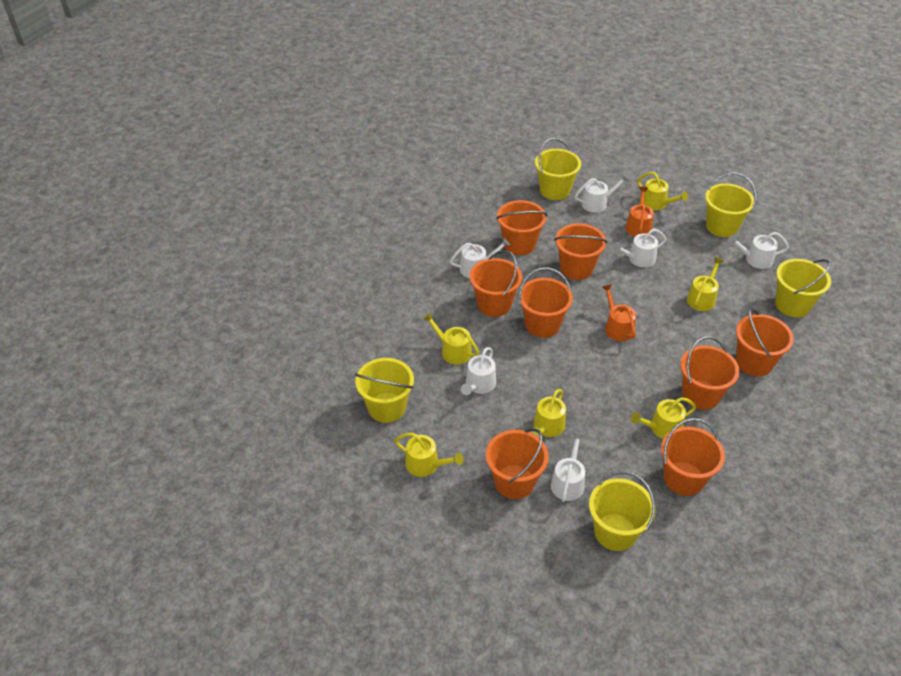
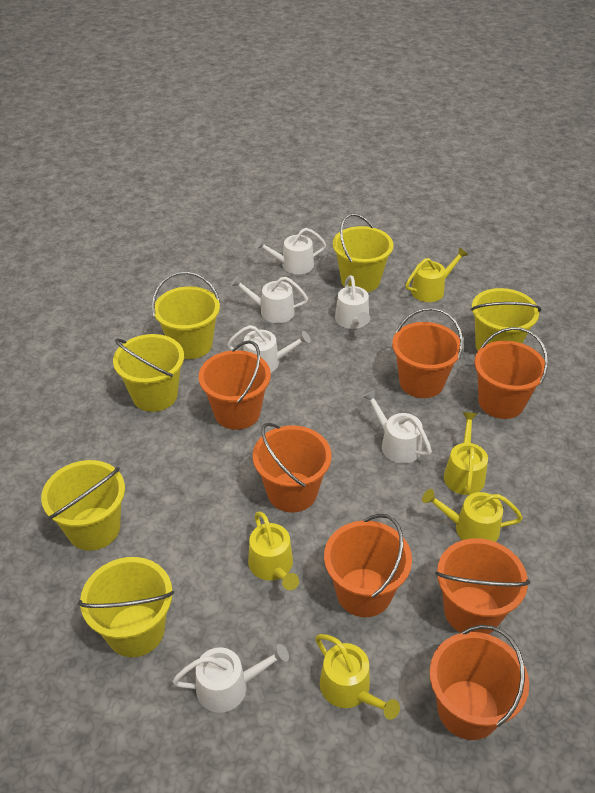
orange bucket: [469,250,522,317] [486,428,549,499] [496,200,547,255] [519,268,573,338] [554,223,607,280] [661,418,725,496] [680,336,740,410] [736,308,794,376] = 8 -> [199,340,271,430] [253,423,332,512] [324,514,412,617] [392,308,463,398] [430,625,529,740] [435,538,530,634] [474,327,548,419] = 7
orange watering can: [602,284,636,341] [625,187,654,237] = 2 -> none = 0
yellow bucket: [355,358,414,423] [535,138,581,200] [589,471,655,551] [705,173,756,237] [775,259,831,317] = 5 -> [41,460,125,551] [78,557,174,657] [113,334,184,412] [152,271,220,359] [333,213,394,292] [471,288,541,351] = 6
yellow watering can: [394,433,464,477] [423,313,479,365] [530,389,566,438] [631,397,696,439] [637,172,688,210] [687,257,724,311] = 6 -> [248,512,299,590] [315,634,400,720] [405,247,468,302] [422,489,523,542] [444,412,488,495] = 5

